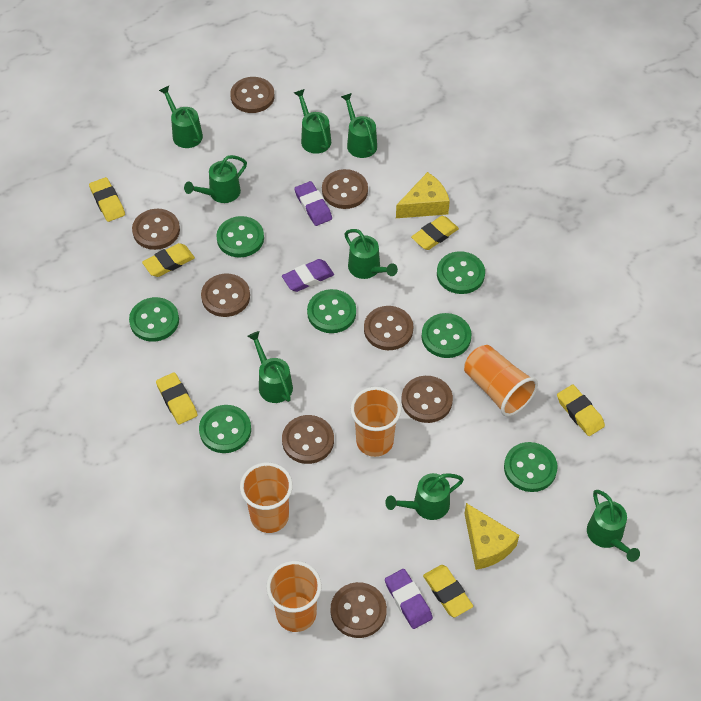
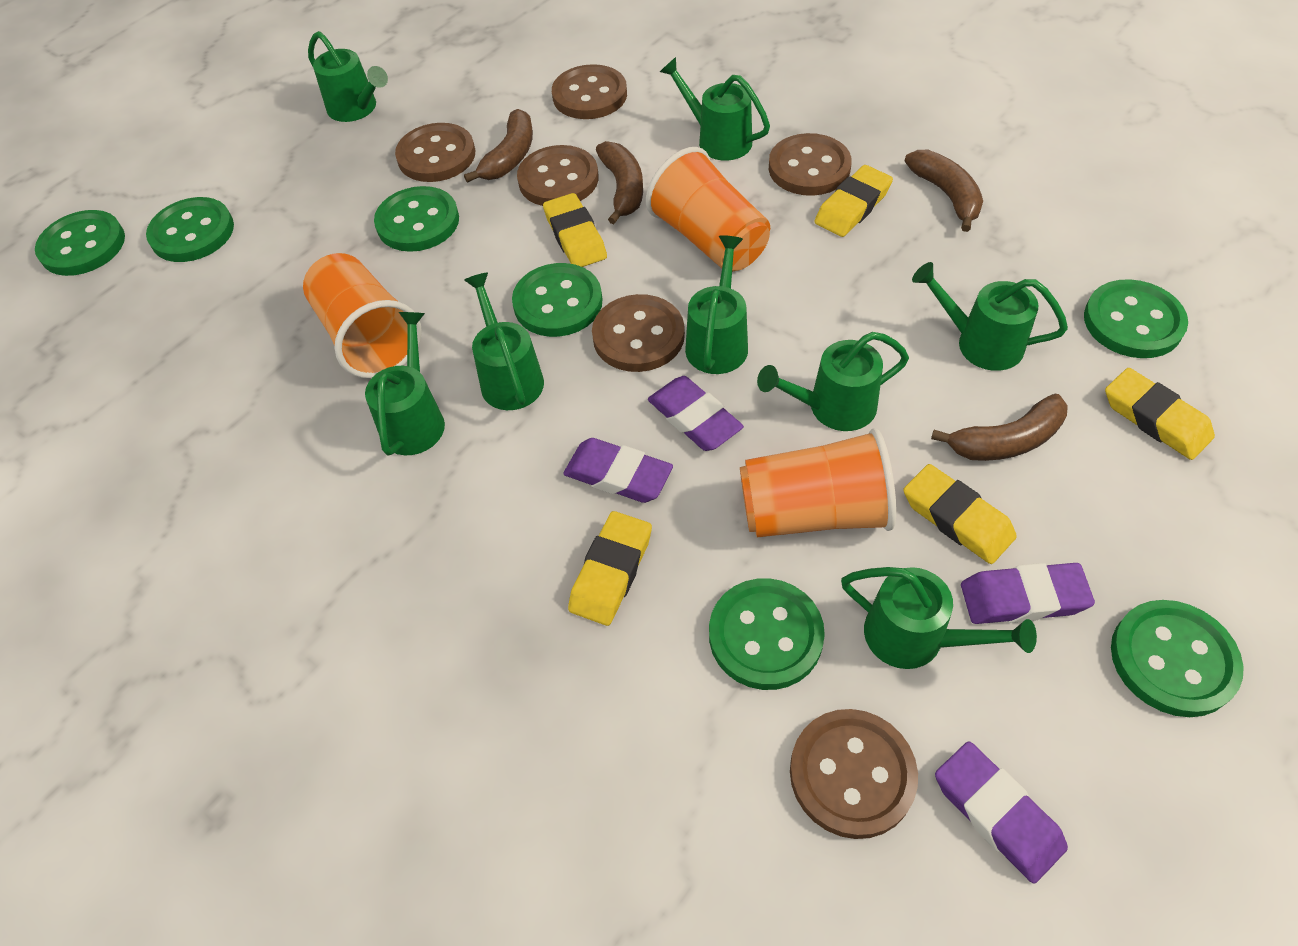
brown banana: none = 0 -> [464,109,533,183] [596,141,643,224] [905,150,983,232] [931,394,1068,461] = 4
brown button: [132,209,180,250] [201,274,250,317] [230,77,275,113] [282,415,334,464] [322,169,368,209] [331,582,387,638] [364,306,413,350] [401,376,453,423] = 8 -> [395,123,475,182] [517,145,598,206] [552,64,627,119] [592,294,685,372] [769,133,852,196] [790,709,918,839] = 6
orange cup: [240,462,293,533] [266,561,322,632] [350,387,402,457] [464,345,538,416] = 4 -> [303,253,422,379] [646,147,770,272] [740,428,896,537] = 3
purple eraser: [282,259,334,292] [294,181,332,226] [385,569,433,629] = 3 -> [563,438,673,503] [648,376,744,451] [935,741,1068,884] [961,563,1095,624] = 4
yellow cheese: [396,172,450,218] [464,503,519,570] = 2 -> none = 0
yellow eraser: [89,177,125,222] [142,243,195,277] [156,372,197,424] [411,216,459,250] [423,565,473,617] [557,385,605,436] = 6 -> [543,193,607,267] [568,511,652,626] [814,165,893,237] [903,464,1017,564] [1105,368,1215,460] = 5

